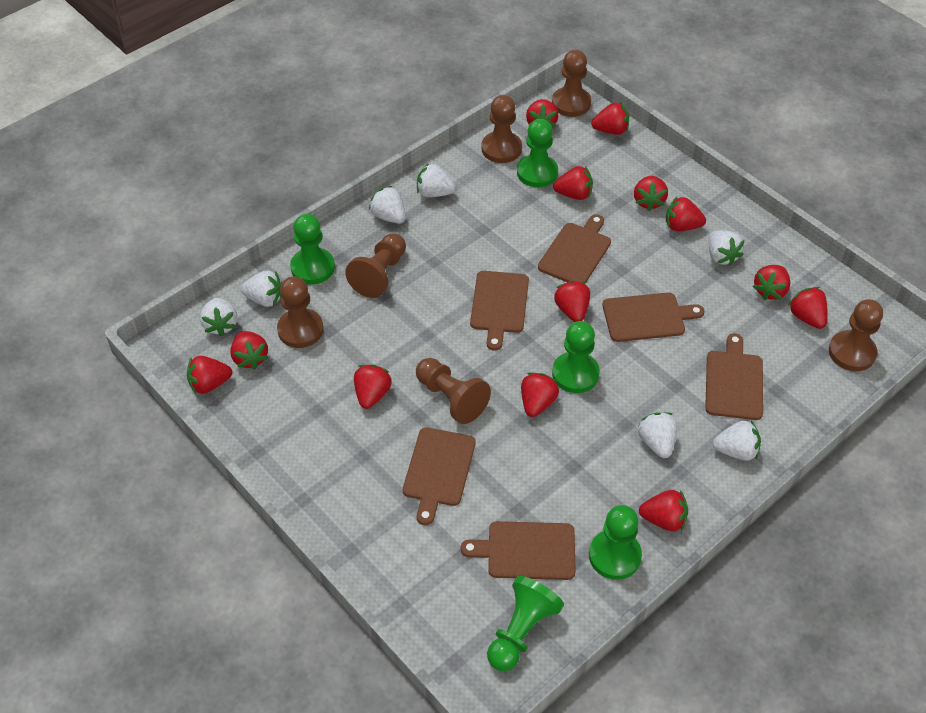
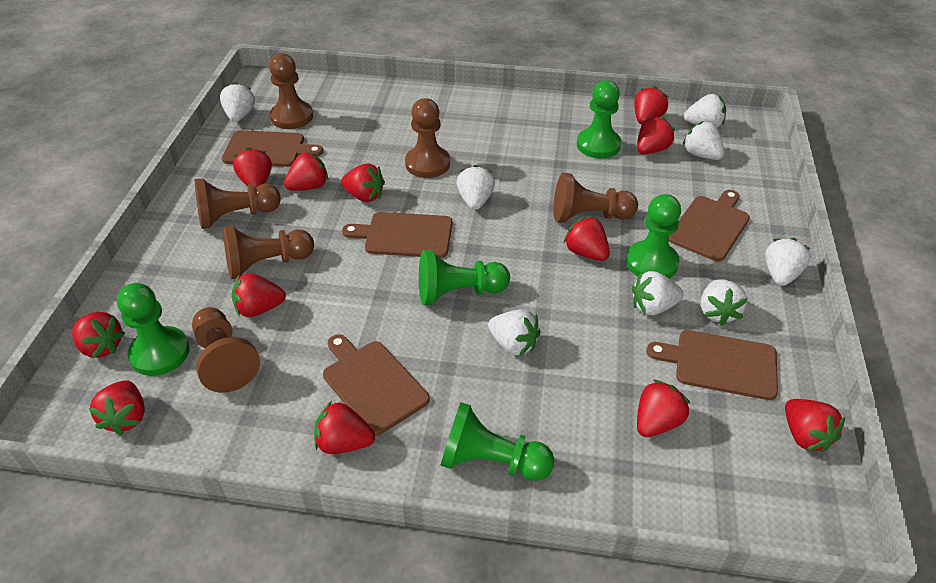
brown cutting board: [403,427,476,525] [461,521,576,580] [470,271,529,351] [538,214,611,284] [602,293,704,342] [705,333,763,420] = 6 -> [222,130,323,167] [323,334,430,436] [342,212,452,258] [646,330,778,400] [669,190,750,262] = 5
red strawberry: [187,356,232,394] [230,331,269,369] [354,364,392,409] [521,372,559,417] [526,99,558,127] [553,166,593,200] [554,280,590,322] [591,102,629,135] [634,176,668,211] [639,490,688,531] [666,197,706,231] [753,265,790,300] [788,287,828,329] = 13 -> [72,312,125,358] [88,380,145,435] [232,273,286,317] [233,147,272,189] [284,152,328,191] [314,401,375,454] [341,164,385,202] [564,216,610,261] [634,86,669,124] [637,116,675,154] [637,380,690,437] [785,399,845,453] = 12
white strawberry: [200,298,237,337] [241,271,282,307] [369,186,406,224] [417,163,456,197] [638,412,677,458] [708,230,744,266] [713,421,761,461] = 7 -> [220,82,255,122] [457,165,495,210] [488,309,541,356] [632,271,684,315] [683,121,725,160] [684,94,726,128] [701,279,747,326] [765,238,811,286] = 8

